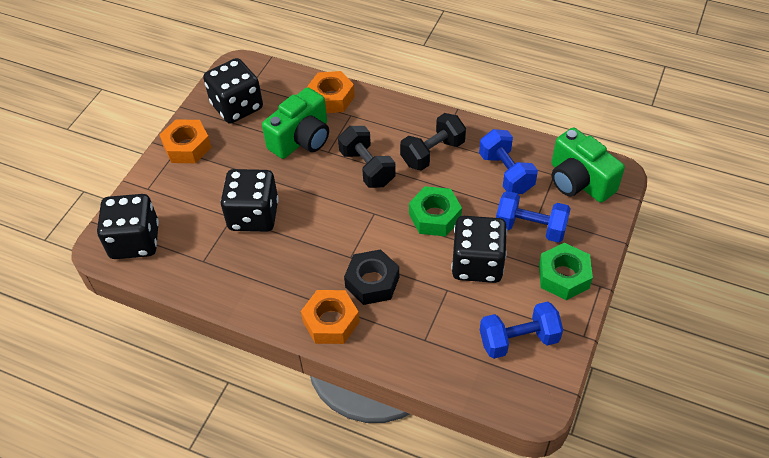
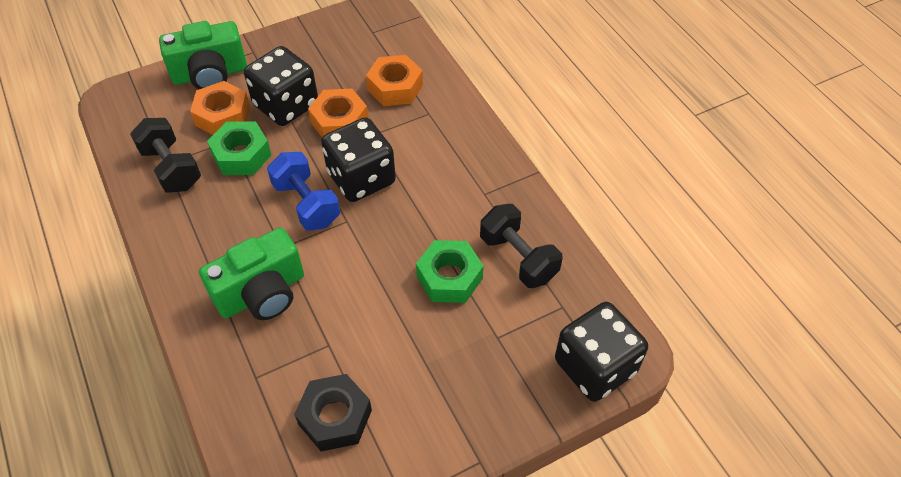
black dice: [97,194,159,259] [203,58,263,124] [221,169,279,232] [451,216,507,283] = 4 -> [244,46,318,126] [321,117,396,202] [555,302,648,402] = 3
blue dumbbell: [479,129,538,194] [480,302,563,359] [496,191,571,243] = 3 -> [267,152,340,231] = 1

